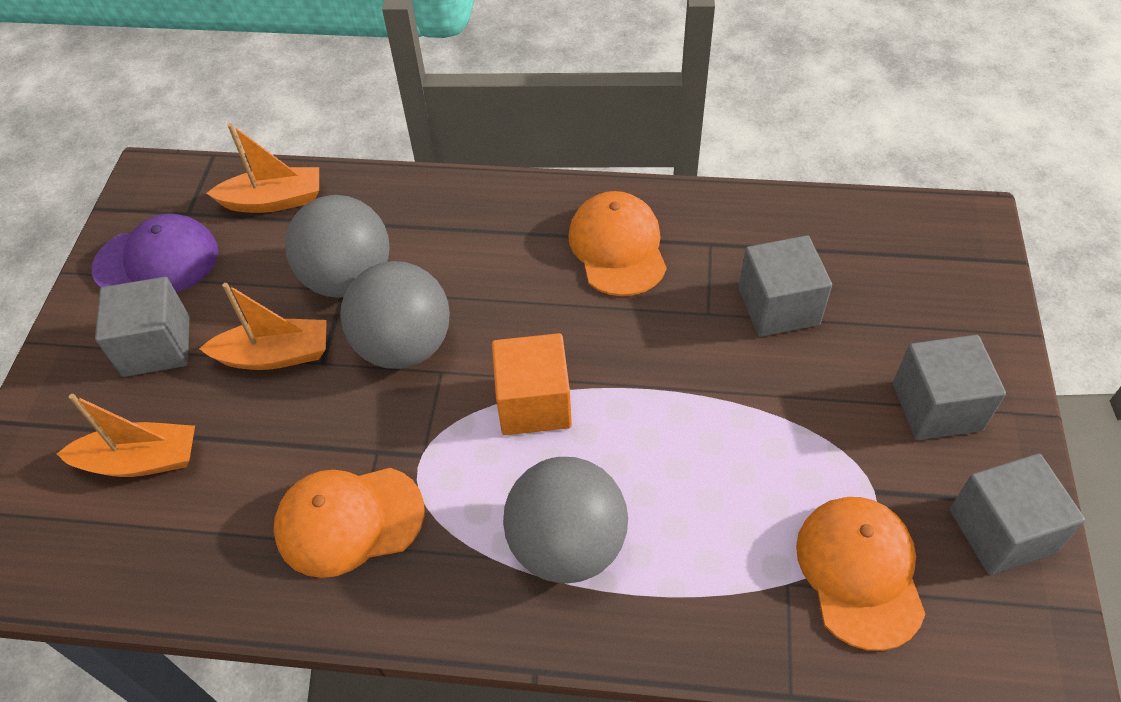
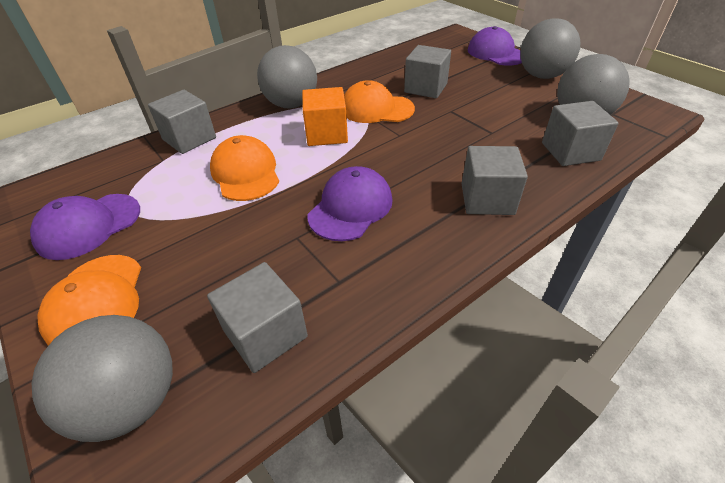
grey ball: [285,195,390,298] [340,261,450,369] [503,457,628,584] = 3 -> [32,315,173,442] [257,45,317,109] [520,18,580,79] [557,54,630,115] = 4
grey cube: [95,277,189,377] [739,235,832,337] [893,335,1006,440] [950,453,1085,575] = 4 -> [148,90,216,154] [207,262,308,373] [404,45,451,98] [462,146,528,215] [542,101,619,166] = 5
orange boat: [57,394,195,477] [199,283,327,370] [206,123,319,213] = 3 -> none = 0
purple cap: [92,214,219,292] = 1 -> [30,194,140,260] [308,166,393,241] [467,26,522,65] = 3

